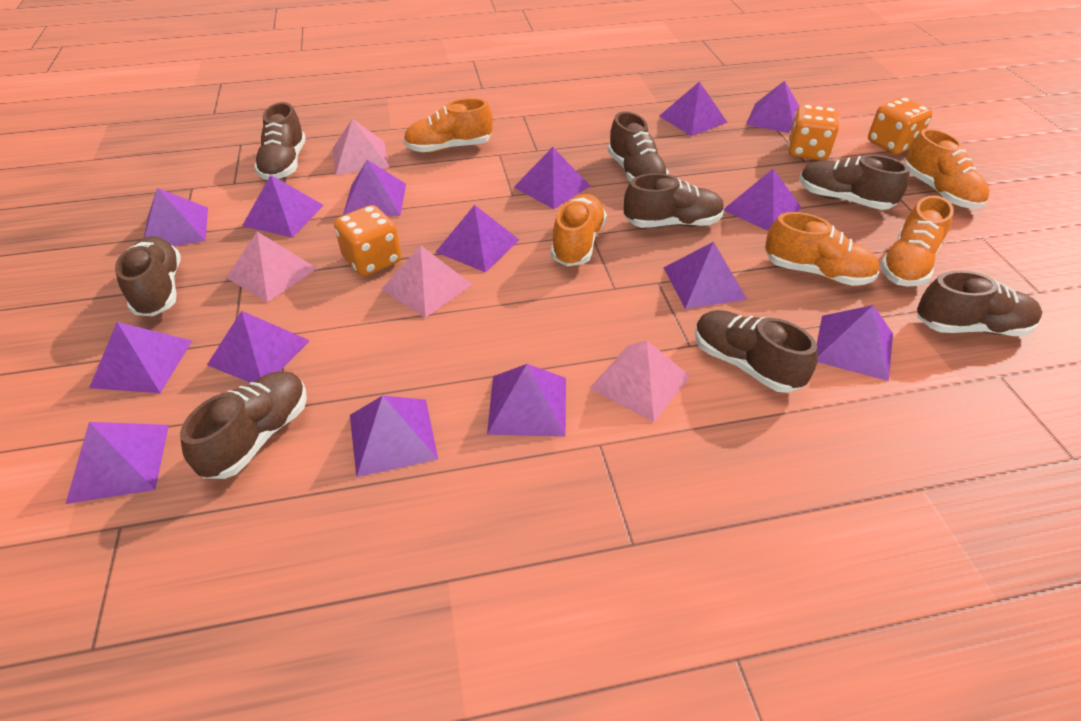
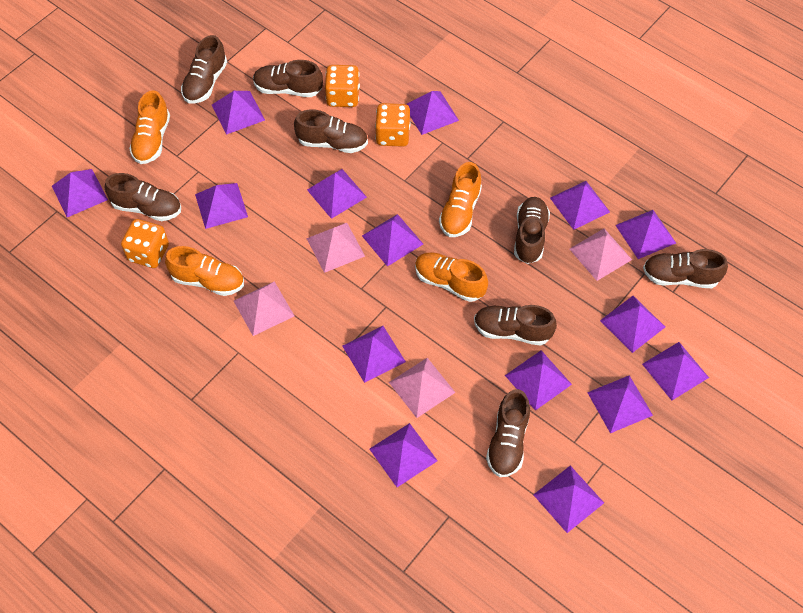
orange shoe: [403,98,492,153] [551,194,607,266] [765,212,880,286] [880,195,954,286] [905,128,990,209] = 5 -> [129,90,170,164] [165,246,244,296] [415,252,488,302] [439,162,482,237] = 4

